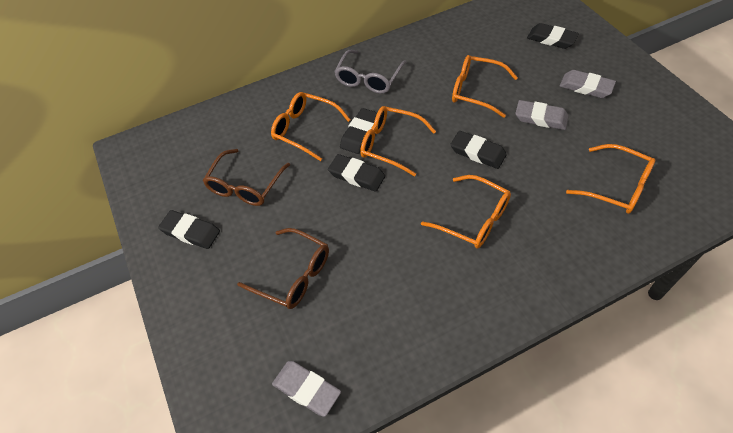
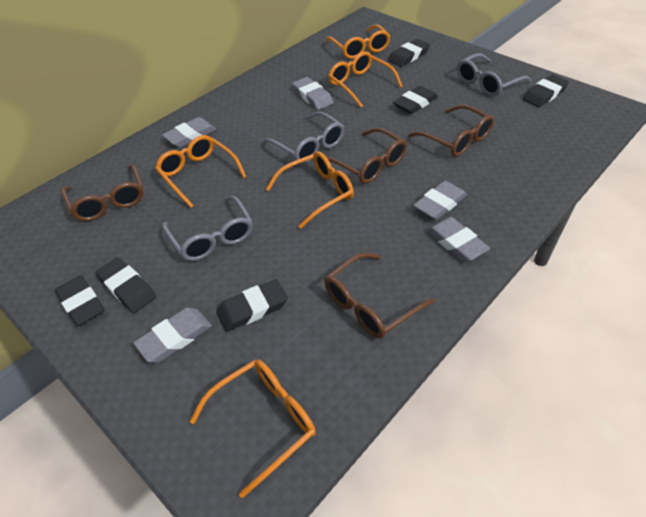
black eraser: [158,210,220,249] [328,154,385,192] [340,108,377,154] [450,131,507,169] [527,23,579,49] = 5 -> [55,275,105,326] [95,257,156,313] [216,279,288,332] [388,39,430,67] [393,86,438,114] [523,75,569,107] = 6
brown glasses: [203,149,290,206] [237,228,329,309] = 2 -> [61,164,144,221] [324,253,435,339] [327,128,407,184] [408,105,494,157] = 4
grey eraser: [272,361,341,417] [515,100,569,130] [560,70,616,98] = 3 -> [133,308,212,362] [162,117,216,147] [292,77,333,110] [413,181,467,220] [426,217,490,262] = 5
grey glasses: [334,50,406,94] = 1 -> [162,196,253,261] [263,112,344,164] [457,53,531,96] = 3

